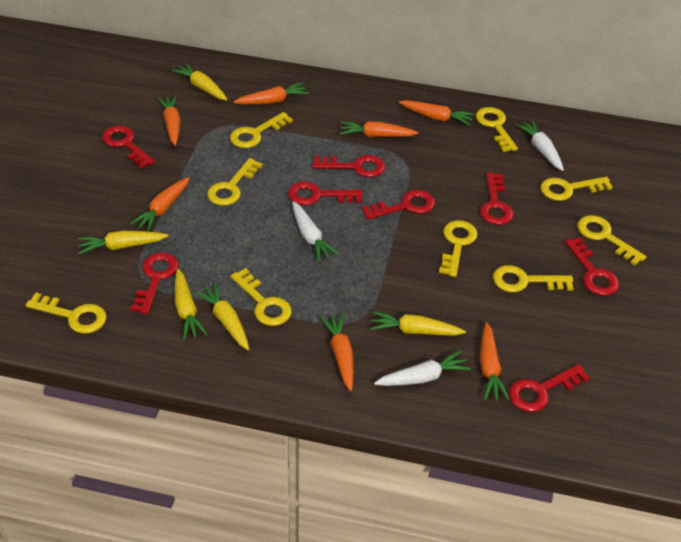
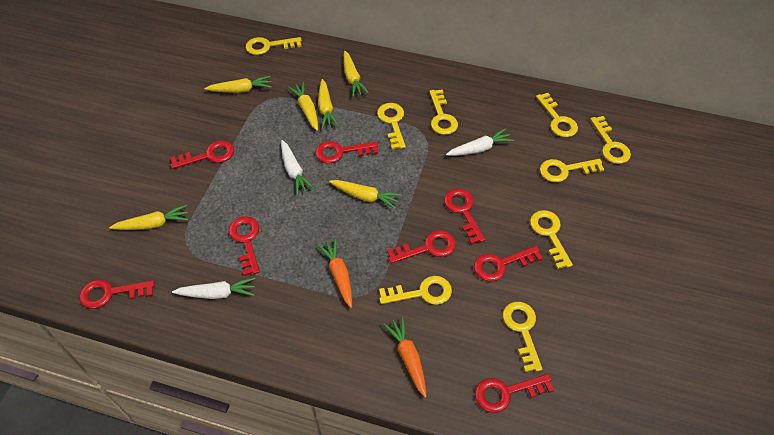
orange carrot: [130,177,190,231] [157,95,181,146] [233,82,309,104] [320,313,354,391] [340,121,418,137] [399,100,475,126] [480,322,510,401] = 7 -> [317,238,352,308] [383,317,427,398] = 2
yellow carrot: [78,231,168,254] [171,62,228,100] [175,269,208,341] [194,282,249,350] [370,311,466,336] = 5 -> [109,205,189,230] [204,76,272,93] [288,82,318,131] [318,79,339,129] [329,180,402,209] [343,51,369,97] = 6

